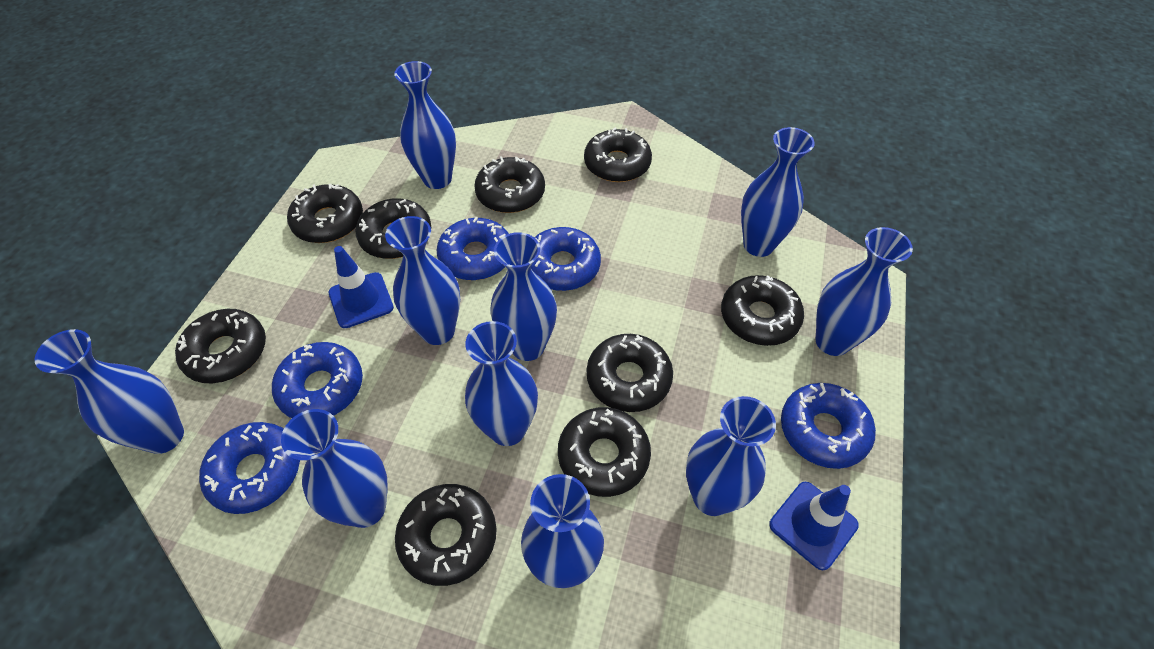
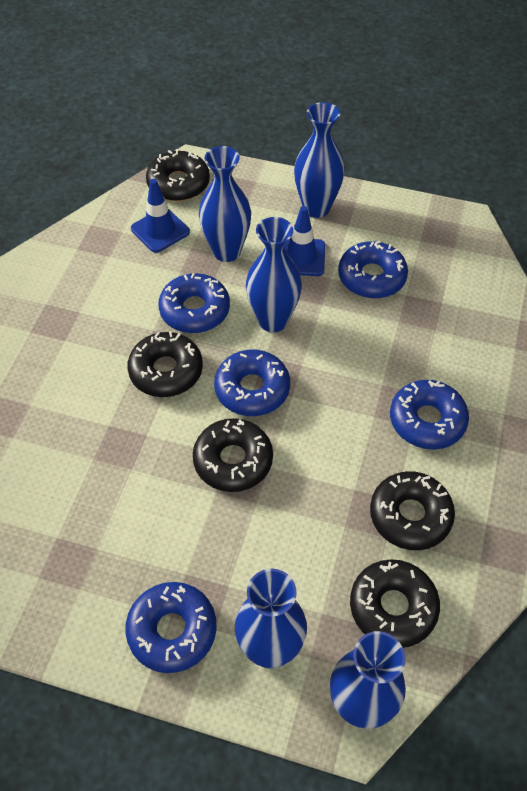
black donut: [175,309,266,383] [287,184,363,243] [355,199,431,259] [395,484,497,586] [474,156,545,213] [558,407,651,497] [584,128,652,182] [587,334,673,412] [721,275,804,346] = 9 -> [127,331,203,397] [146,149,210,201] [193,418,273,492] [350,559,440,648] [370,471,455,550] = 5
blue vase: [35,329,184,454] [281,409,387,528] [385,216,460,345] [394,61,456,189] [465,321,538,446] [490,232,557,361] [521,474,604,588] [686,396,776,516] [741,127,815,257] [816,227,913,356] = 10 -> [199,146,251,262] [235,569,307,669] [246,217,302,332] [294,102,345,218] [330,631,406,729] = 5

